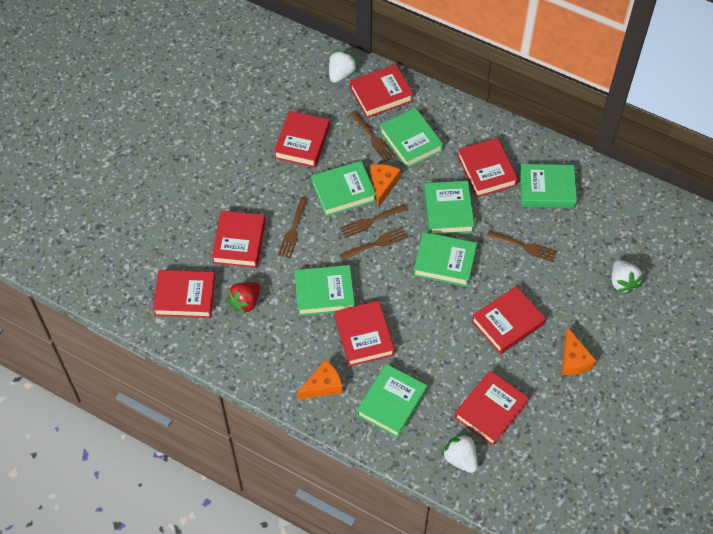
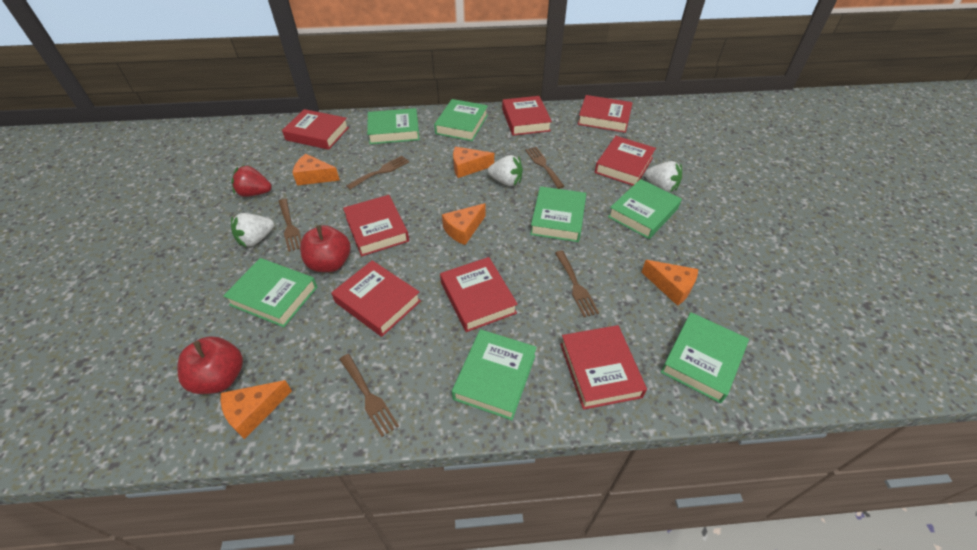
orange cheese: [297,360,343,399] [370,164,401,207] [562,328,596,375] = 3 -> [221,380,292,439] [292,154,340,185] [442,203,486,245] [453,147,494,178] [641,260,698,306] = 5
red apple: none = 0 -> [177,336,243,394] [300,225,351,272] = 2

